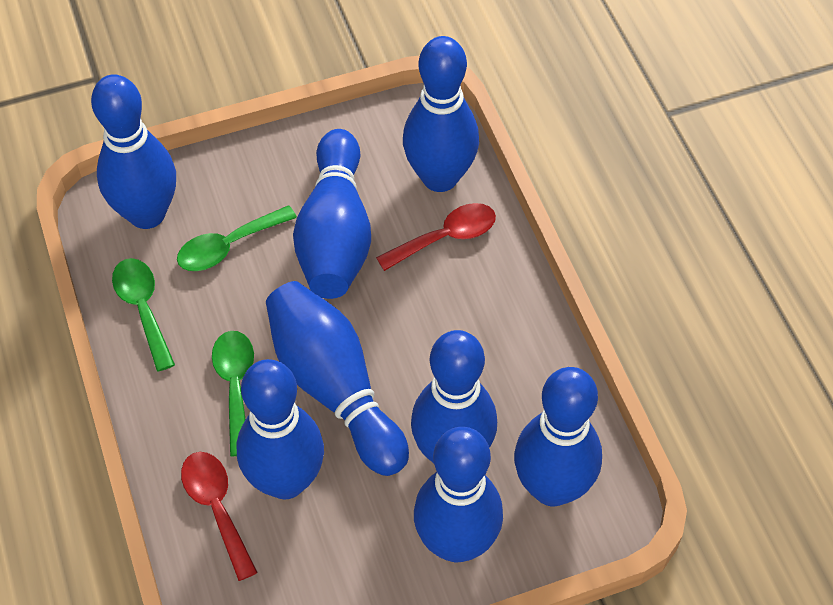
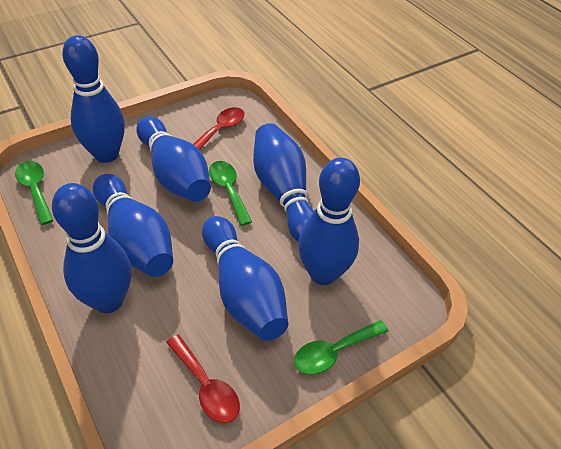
blue bowling pin: [91,74,176,229] [237,359,324,499] [266,281,409,476] [293,129,371,299] [403,36,479,192] [411,330,497,463] [414,427,503,562] [514,367,602,506] = 8 -> [52,183,132,313] [62,35,125,163] [93,174,173,277] [137,116,211,202] [202,216,288,341] [253,123,314,242] [298,158,360,285] = 7

